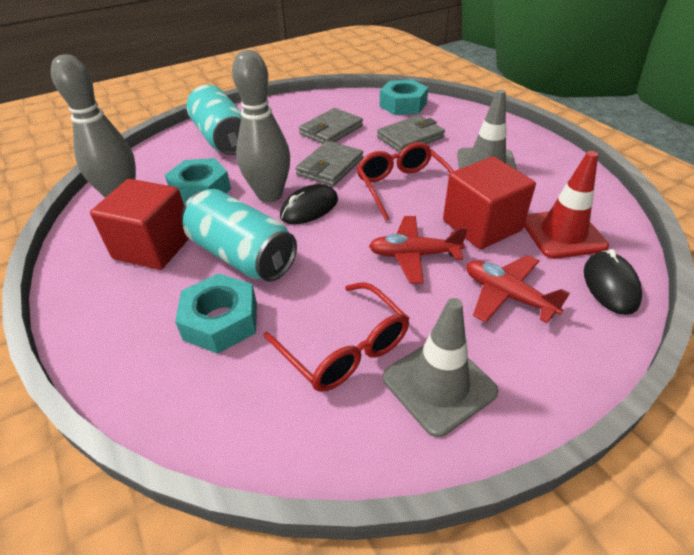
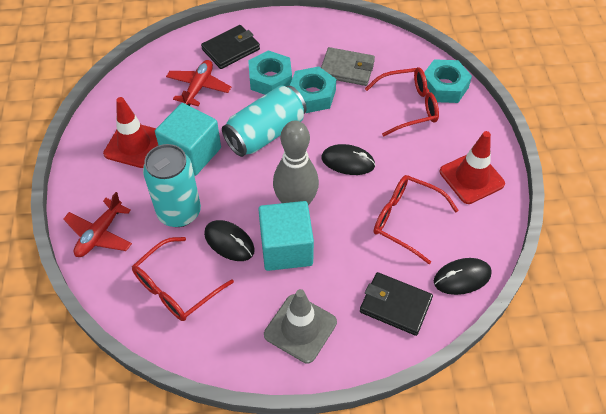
black mouse: [280,184,338,224] [584,249,642,315] = 2 -> [204,220,255,261] [321,144,375,175] [434,258,492,295] = 3
black wallet: none = 0 -> [201,25,260,69] [360,272,433,336] = 2
grey bowling pin: [51,54,136,198] [232,50,290,203] = 2 -> [273,121,319,205] = 1
grey traffic cone: [383,298,499,437] [457,89,517,170] = 2 -> [264,289,337,363] = 1
grey wallet: [296,141,363,186] [299,108,363,144] [377,115,445,152] = 3 -> [321,47,375,86] = 1
red cube: [90,179,189,270] [443,156,536,249] = 2 -> none = 0
red glasses: [264,282,409,392] [357,142,454,221] = 2 -> [132,237,234,321] [365,67,439,137] [374,175,459,264] = 3
red traffic cone: [524,151,609,259] = 1 -> [103,97,158,168] [440,131,505,204] = 2
turquoise cube: none = 0 -> [155,103,221,176] [258,201,314,271] = 2

